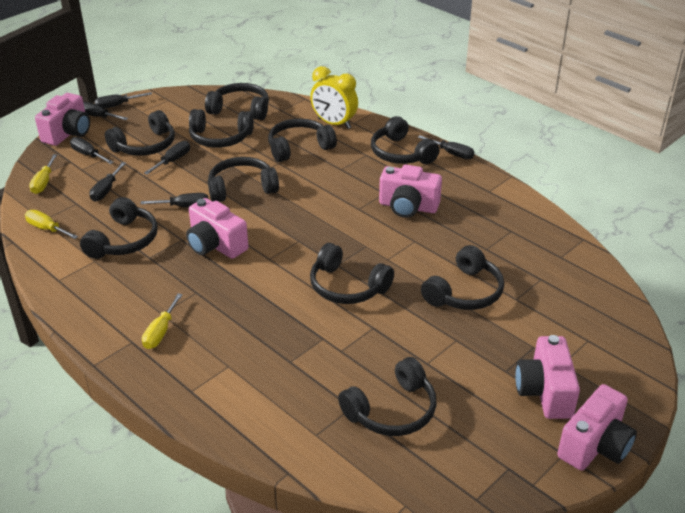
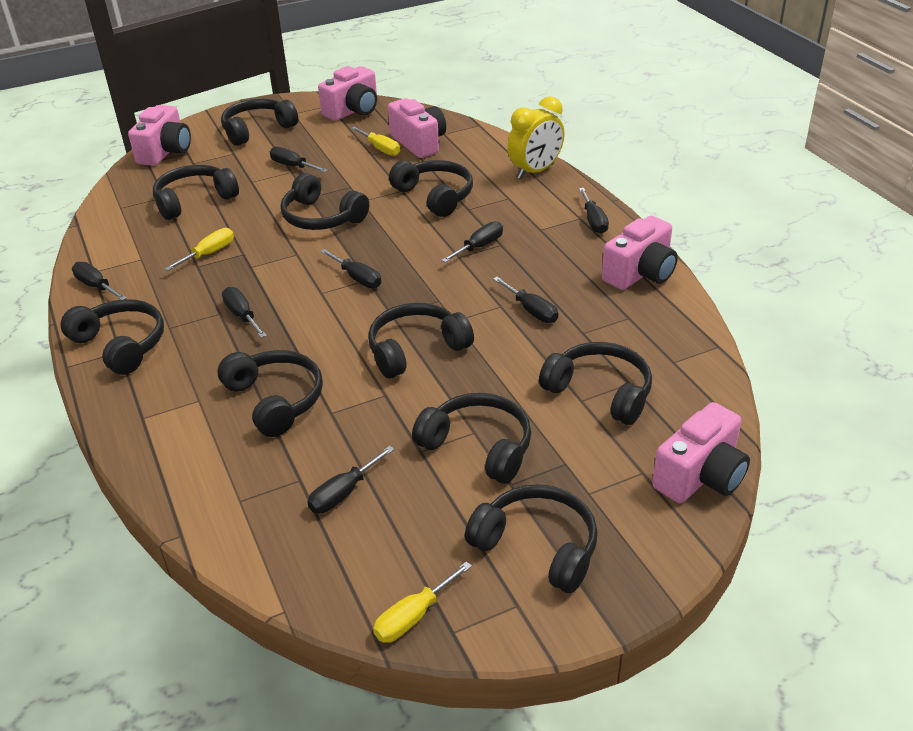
black screwdriver: [70,137,114,164] [83,102,128,120] [89,162,126,201] [94,92,152,109] [141,193,208,207] [144,141,190,174] [418,135,475,159] = 7 -> [72,262,127,300] [222,287,267,338] [270,147,328,172] [307,446,394,513] [320,249,381,288] [441,221,503,263] [493,277,558,323] [579,188,609,234] = 8

